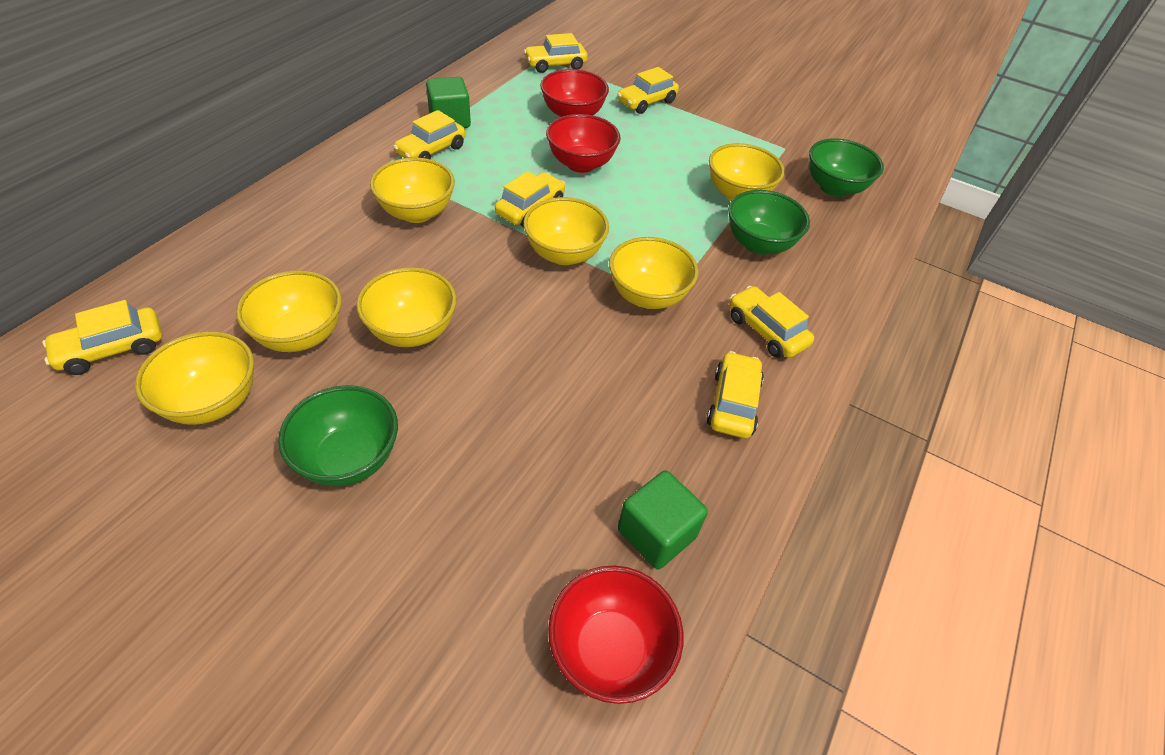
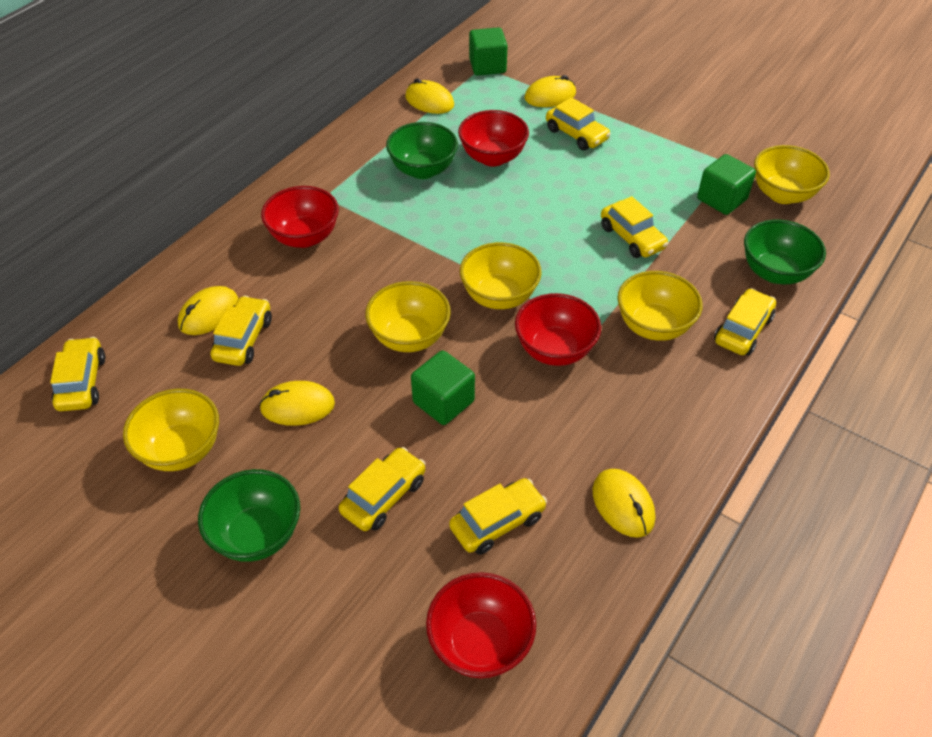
green cube: [426,77,471,128] [618,471,708,569] = 2 -> [411,350,475,425] [469,27,508,76] [697,154,756,215] = 3
red bowl: [540,69,609,117] [546,114,621,173] [548,566,684,704] = 3 -> [261,186,339,248] [426,572,536,678] [458,110,529,166] [515,293,601,366] = 4
yellow bowl: [135,331,254,425] [236,270,342,352] [356,268,457,347] [370,158,455,223] [523,197,609,265] [609,237,699,309] [709,143,785,201] = 7 -> [123,389,219,471] [365,281,451,352] [460,242,542,309] [617,271,703,341] [754,145,830,204] = 5
yellow mouse: none = 0 -> [178,286,238,335] [259,381,335,426] [405,79,454,114] [524,75,576,107] [592,469,655,538] = 5

